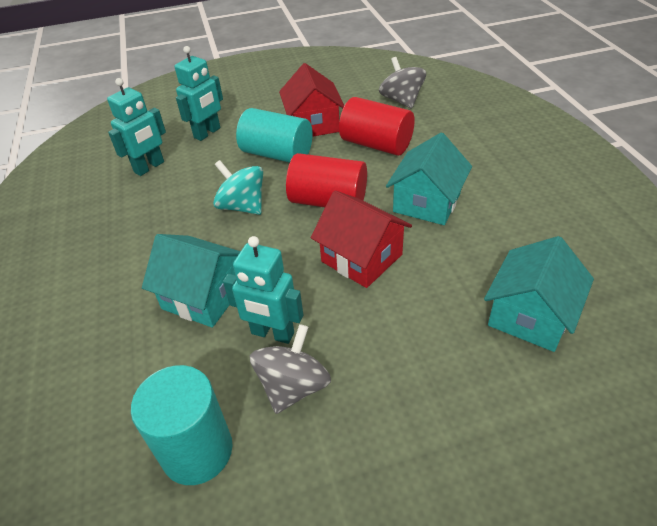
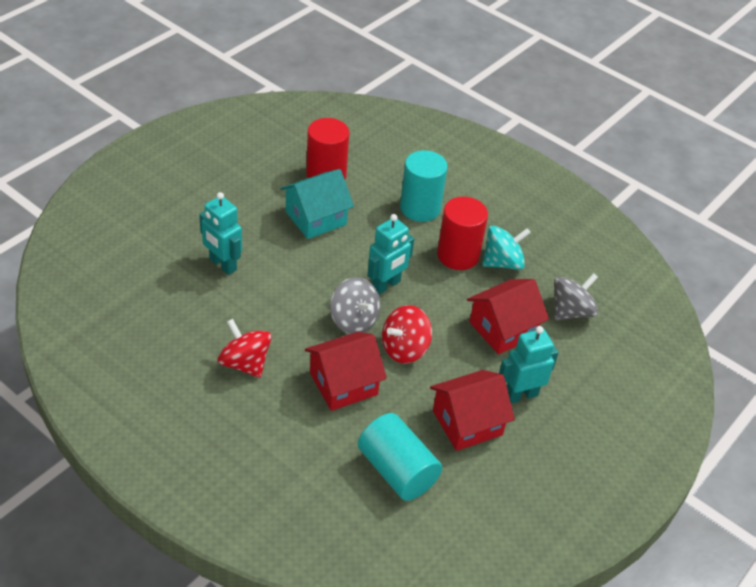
red house: [279,63,344,137] [311,190,412,288] = 2 -> [305,332,387,411] [430,370,515,451] [467,279,549,354] = 3
red spinning top: none = 0 -> [218,319,272,378] [382,305,432,364] = 2
turquoise house: [142,234,241,328] [386,133,472,225] [484,236,594,352] = 3 -> [280,169,354,239] = 1

